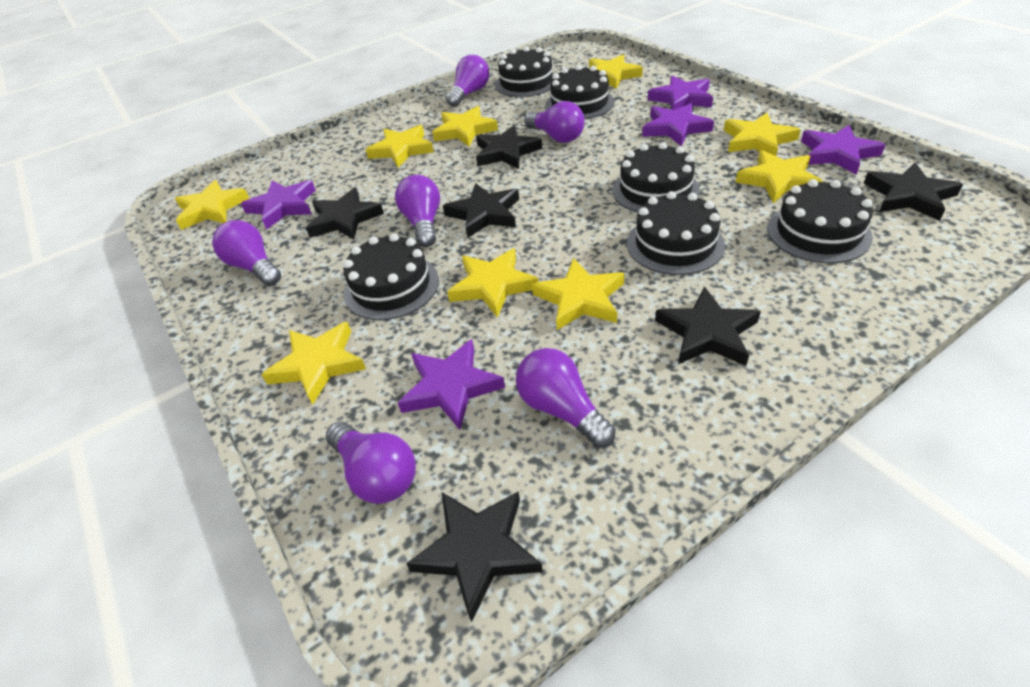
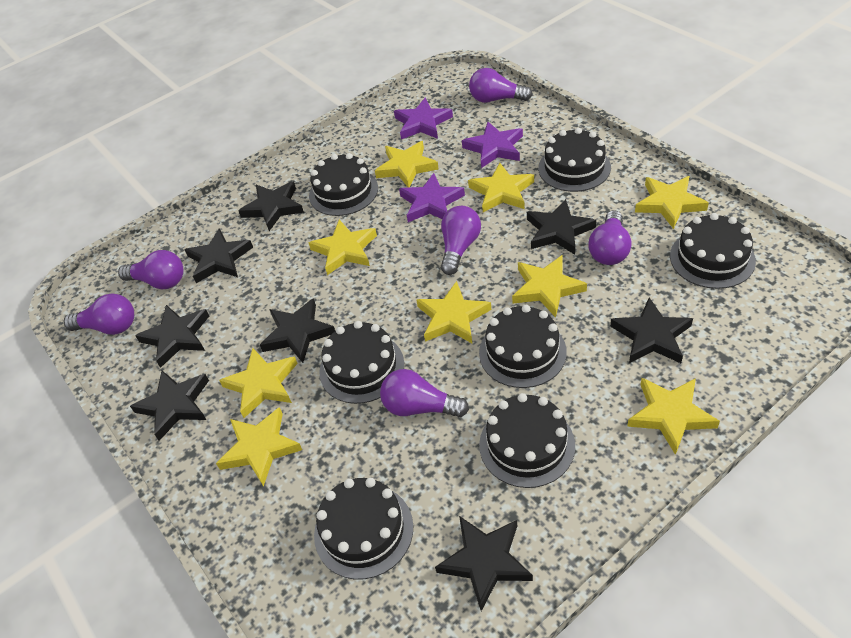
black cake: [343,233,439,320] [495,46,555,97] [545,65,614,119] [612,142,700,213] [627,191,725,275] [767,179,873,263] = 6 -> [309,153,378,216] [314,478,413,579] [319,321,404,404] [479,305,567,388] [479,393,575,488] [538,128,611,192] [670,213,756,289] = 7
black star: [306,188,384,240] [406,492,543,623] [443,183,519,238] [476,125,542,169] [655,287,761,366] [864,162,963,221] = 6 -> [130,371,209,441] [135,305,209,368] [184,228,253,283] [238,181,304,231] [260,298,335,363] [435,516,533,611] [527,199,596,255] [610,297,693,363] = 8
purple star: [241,180,316,230] [398,339,505,430] [642,103,714,146] [648,75,713,110] [801,125,886,175] = 5 -> [394,98,453,139] [399,173,465,222] [462,122,523,168] = 3

